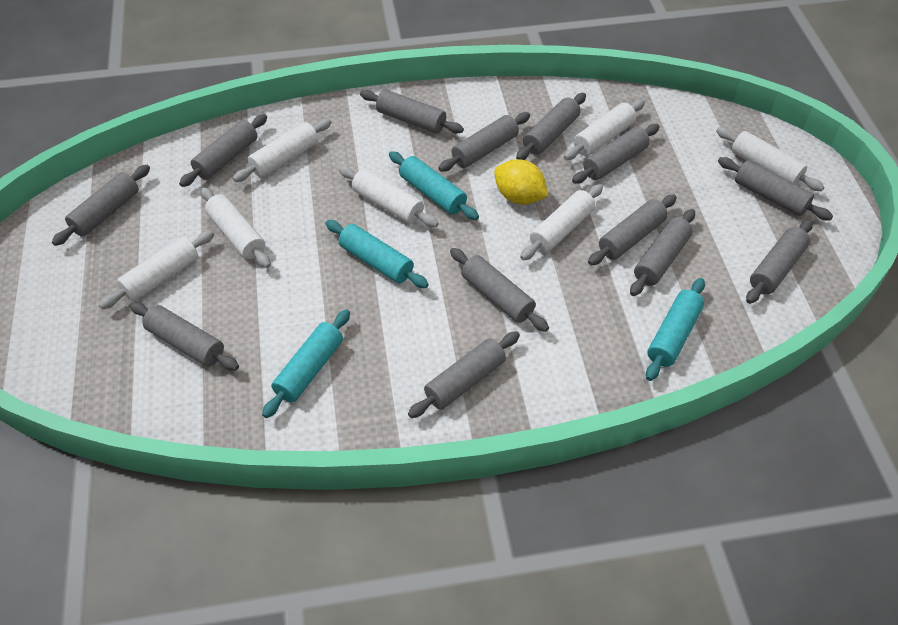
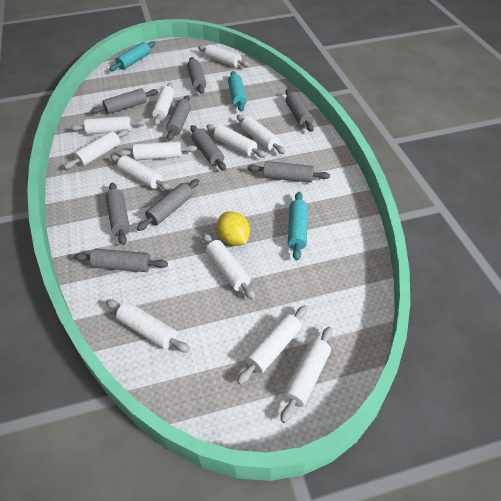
grey rolling pin: [52,165,150,246] [129,302,239,371] [179,114,267,187] [360,90,464,133] [408,331,520,418] [438,112,530,172] [450,248,549,332] [516,93,586,160] [572,124,659,184] [588,195,677,265] [630,209,695,296] [718,157,833,221] [746,219,813,304] = 13 -> [74,248,168,272] [90,88,158,114] [106,183,130,245] [137,179,199,231] [166,95,191,141] [187,57,206,94] [190,125,226,171] [248,161,330,183] [285,89,314,132] = 9
turquoise rolling pin: [262,309,350,418] [325,220,429,288] [389,151,479,220] [646,278,705,381] = 4 -> [110,41,155,71] [228,71,247,112] [288,192,307,260] = 3
white rolling pin: [99,230,214,309] [201,187,271,268] [233,119,332,182] [339,166,439,227] [520,184,603,260] [564,100,645,160] [716,127,824,191] = 7 -> [64,129,129,169] [70,116,146,135] [106,299,190,353] [110,155,171,190] [118,141,197,160] [152,83,175,126] [198,44,250,68] [203,233,255,300] [206,124,266,158] [237,115,286,154] [237,305,308,384] [281,327,332,423] = 12

